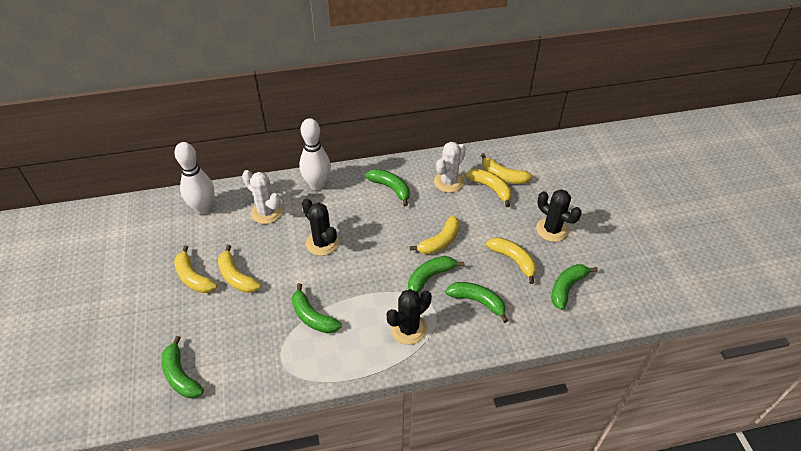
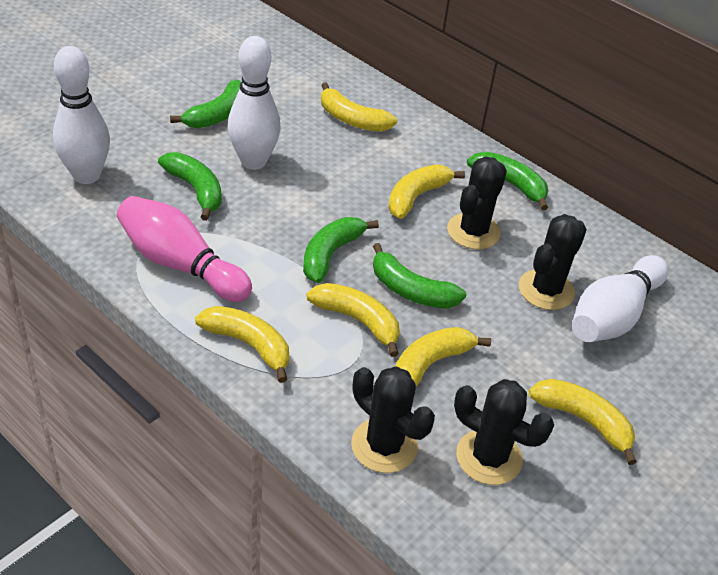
black cactus: [302,198,339,256] [387,289,432,345] [536,189,582,242] = 3 -> [351,366,435,473] [447,156,507,249] [454,379,554,485] [519,214,587,310] = 4
green banana: [161,336,204,398] [292,283,342,334] [365,169,410,206] [408,256,464,293] [445,282,508,323] [551,264,598,310] = 6 -> [158,152,222,221] [170,80,241,128] [303,217,379,283] [373,243,466,309] [467,152,548,210] = 5
pink bowling pin: none = 0 -> [117,196,252,302] = 1
white bowling pin: [175,142,214,214] [299,118,331,190] = 2 -> [53,46,110,184] [228,36,281,170] [572,255,668,342] = 3
white cactus: [242,170,283,224] [434,142,466,193] = 2 -> none = 0

